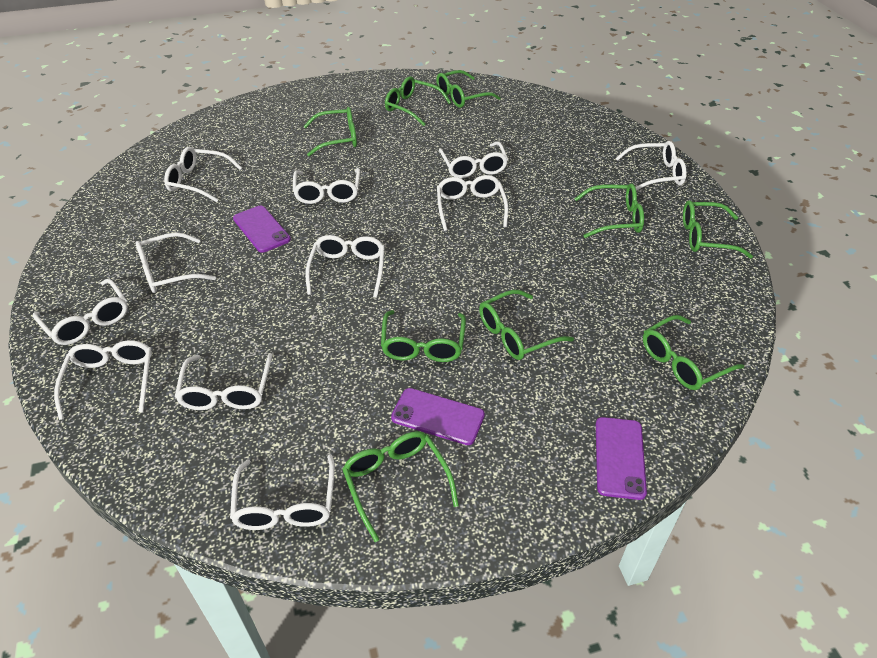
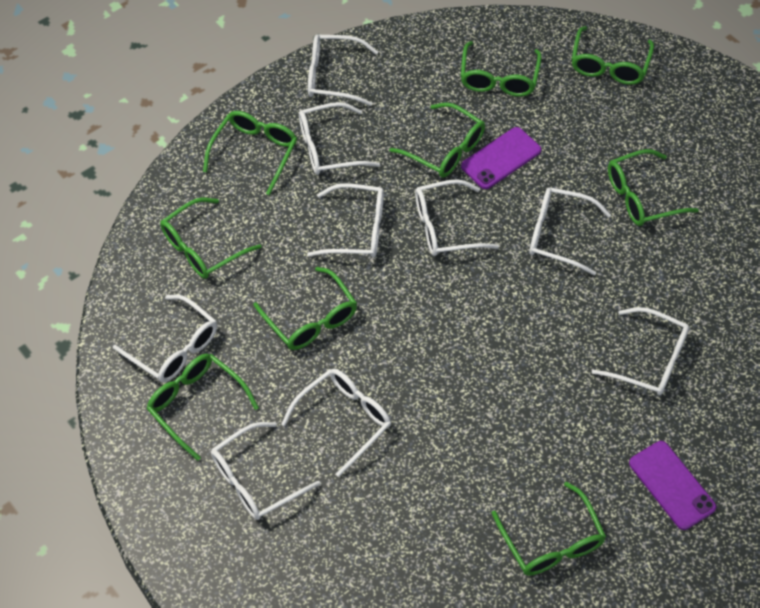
purple phone: [233,206,291,253] [391,388,485,445] [596,417,647,500] = 3 -> [461,127,541,189] [629,441,716,530] = 2
white glasses: [33,279,128,345] [54,340,152,420] [135,232,216,293] [164,147,242,202] [175,353,272,410] [230,454,335,530] [293,168,360,204] [305,235,385,298] [437,175,508,231] [439,142,508,178] [615,141,687,191] = 11 -> [113,295,217,383] [211,422,321,520] [281,369,391,477] [299,102,380,175] [307,183,384,258] [308,34,378,106] [415,179,499,256] [529,187,611,276] [592,307,689,395] = 9

